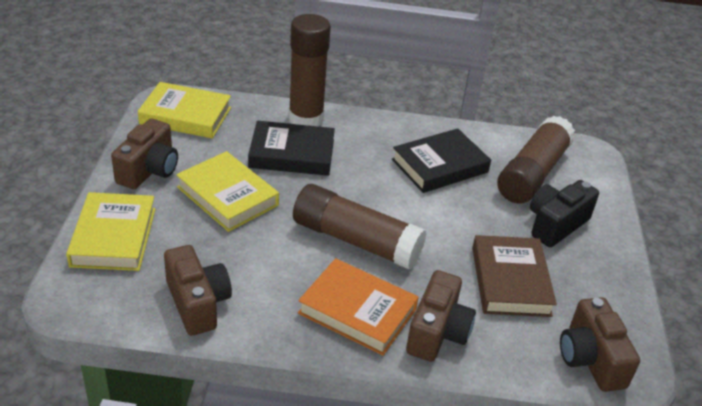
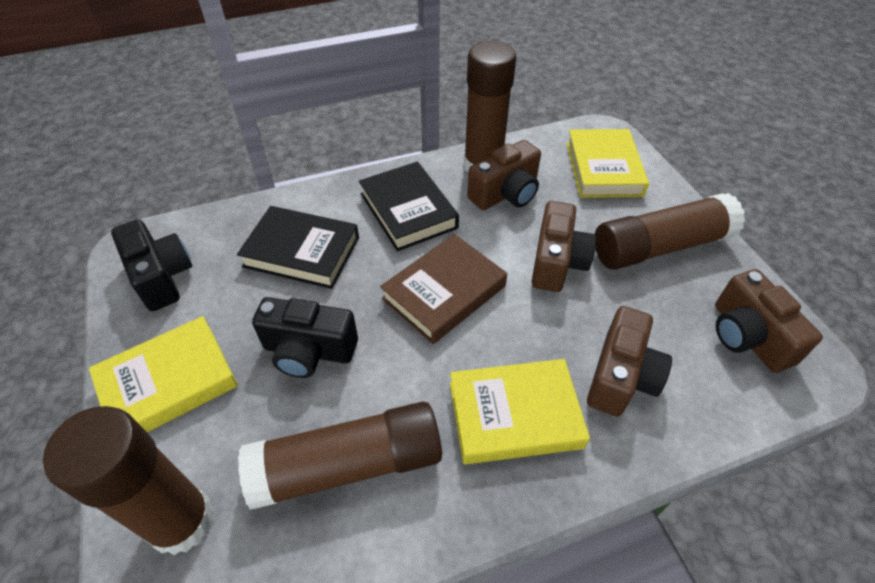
black camera: [530,180,599,247] = 1 -> [111,219,192,311] [252,297,358,378] = 2
brown glue stick: [288,14,331,127] [293,184,427,269] [497,116,575,204] = 3 -> [43,406,214,555] [238,401,442,510] [464,41,516,174] [595,193,745,270] = 4
orange book: [298,258,419,356] = 1 -> none = 0

